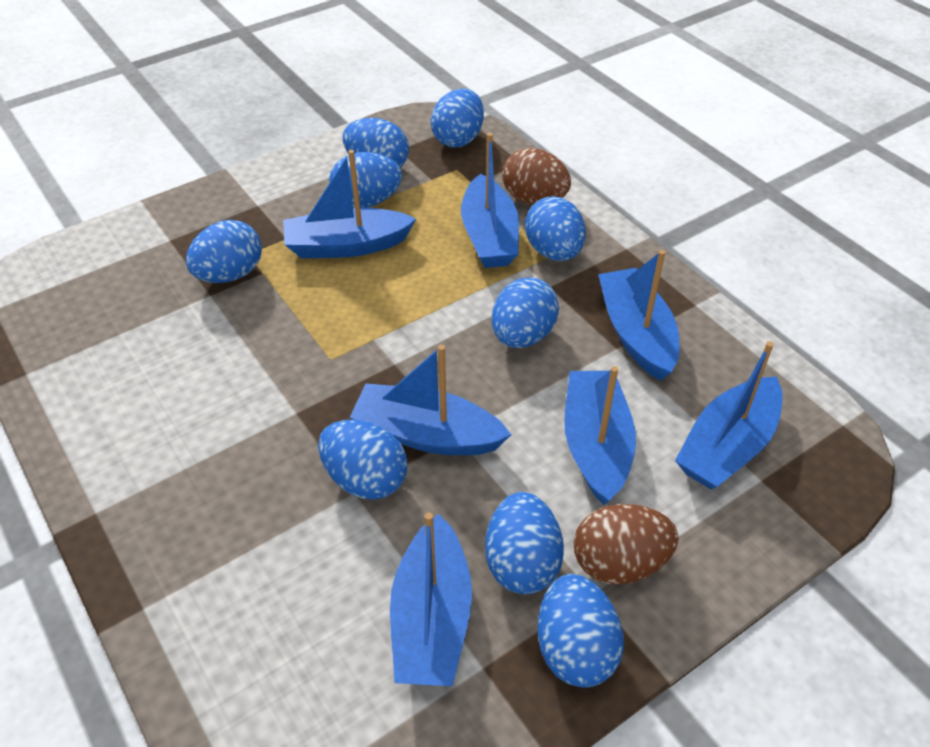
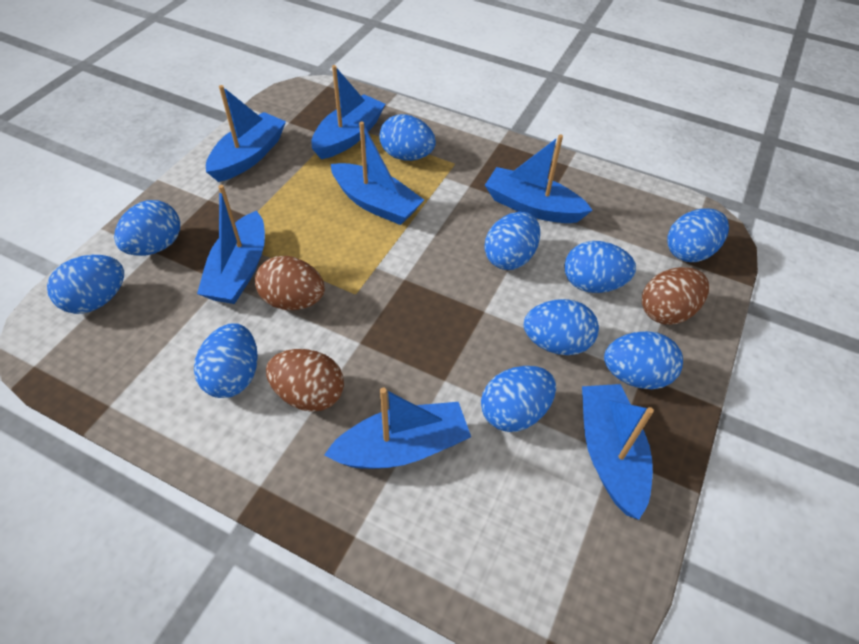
blue egg: [186,220,262,283] [318,420,408,500] [329,152,402,208] [343,118,409,168] [431,88,484,148] [485,492,564,594] [492,277,559,348] [525,196,586,261] [538,574,624,688] = 9 -> [47,255,124,314] [114,200,180,256] [194,323,258,398] [379,114,436,161] [481,366,556,432] [484,212,540,270] [524,299,599,355] [564,241,636,293] [604,331,683,389] [667,208,729,262] = 10
brown egg: [502,148,571,205] [574,504,679,584] = 2 -> [255,256,325,310] [266,349,344,412] [642,267,709,325] = 3

